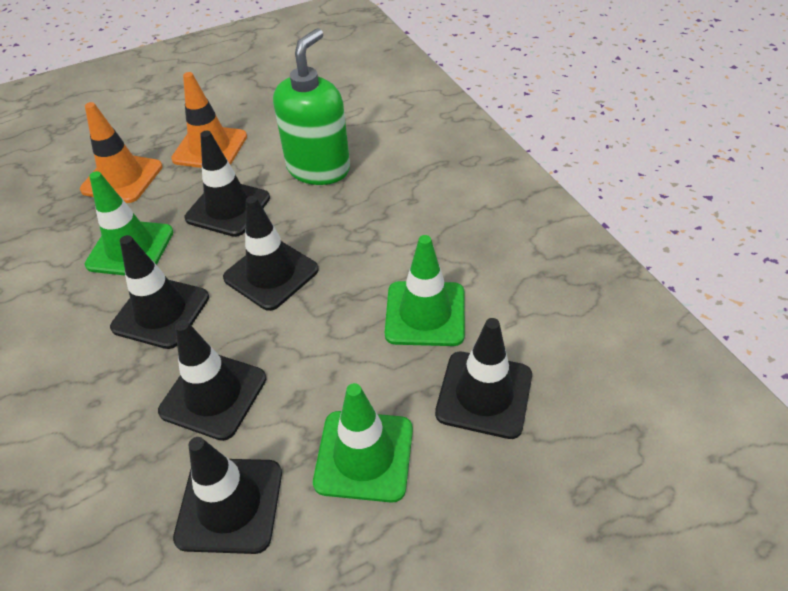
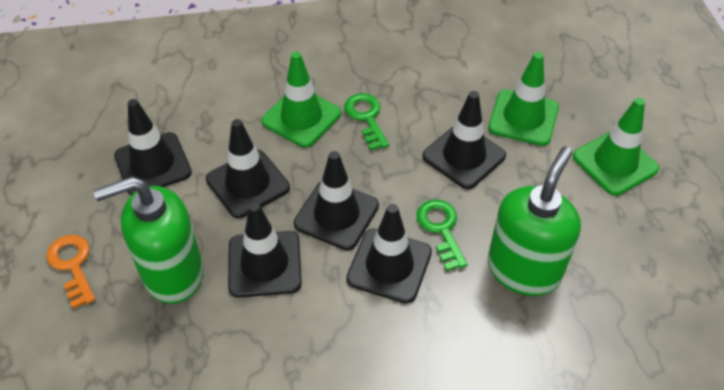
green key: none = 0 -> [344,93,389,150] [416,199,468,271] = 2
green soap dispenser: [273,28,350,185] = 1 -> [93,176,204,304] [488,146,581,296] = 2
orange key: none = 0 -> [47,235,95,309] = 1
orange traffic cone: [80,102,163,203] [171,72,247,168] = 2 -> none = 0

